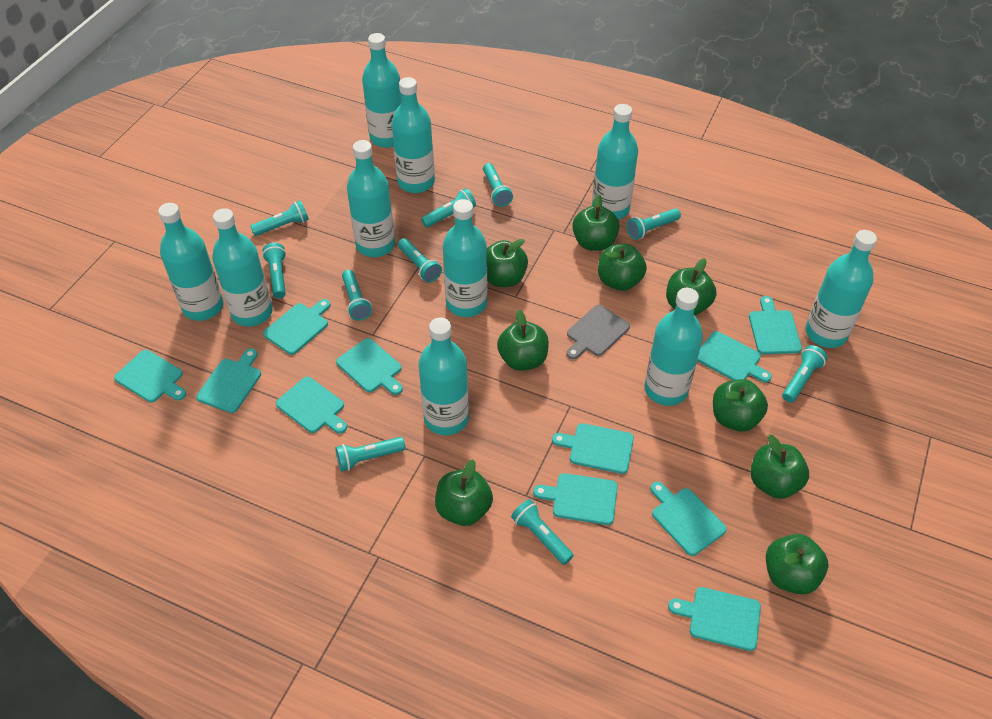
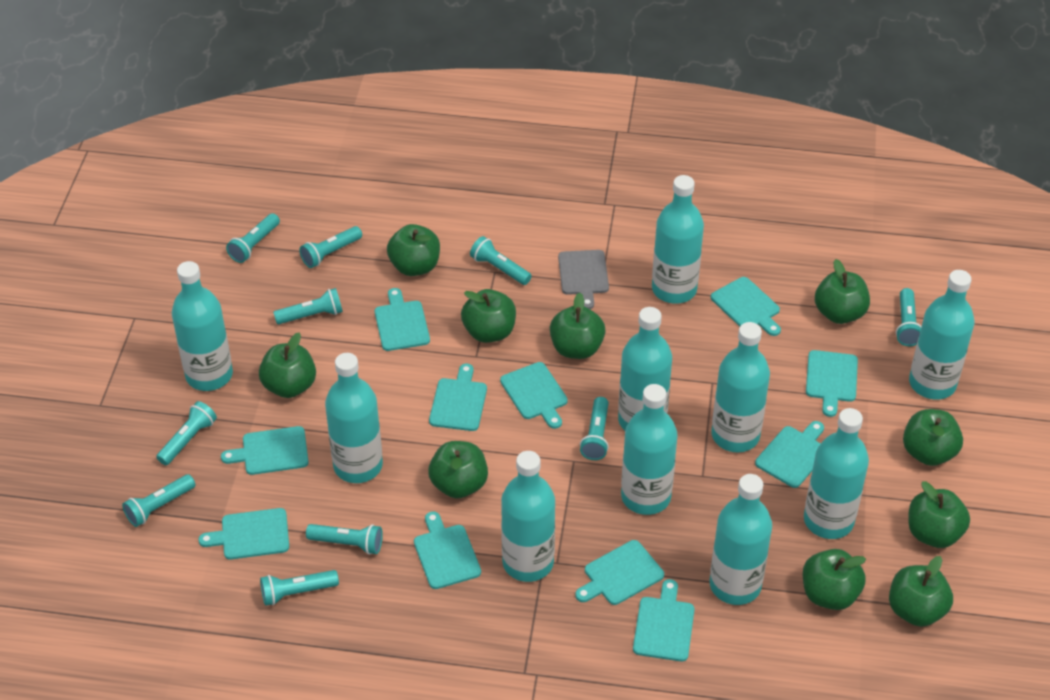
green apple: [435,459,493,526] [487,239,528,287] [497,310,549,371] [572,194,620,251] [598,244,647,291] [666,258,716,315] [713,379,768,432] [750,435,809,499] [766,534,828,595] = 9 -> [259,333,316,398] [387,224,440,276] [428,441,488,499] [461,289,516,343] [550,293,605,359] [803,549,866,610] [815,259,870,324] [889,556,953,627] [903,409,963,466] [908,481,970,548] = 10

